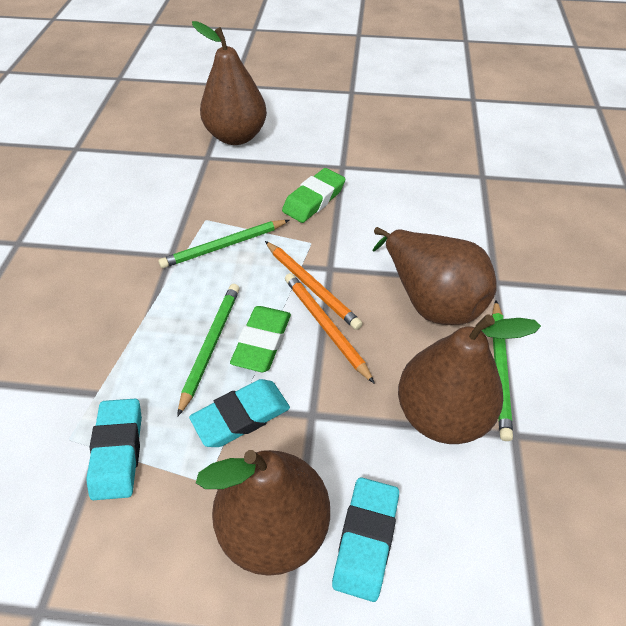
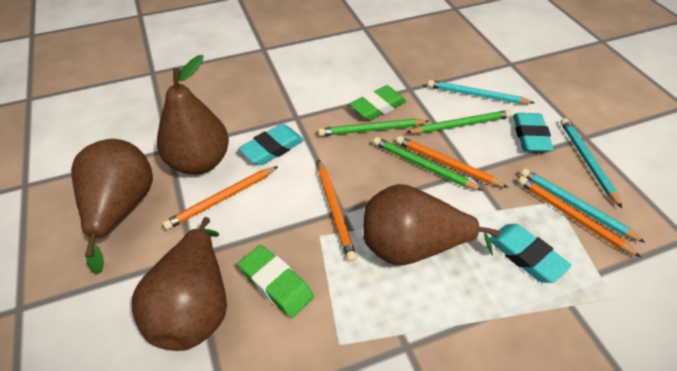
orange pencil: [265,241,363,330] [285,273,375,384] = 2 -> [162,166,278,230] [318,160,357,262] [396,136,509,188] [518,176,642,258] = 4
turquoise pencil: none = 0 -> [427,80,534,104] [520,168,646,243] [560,118,622,208] = 3

